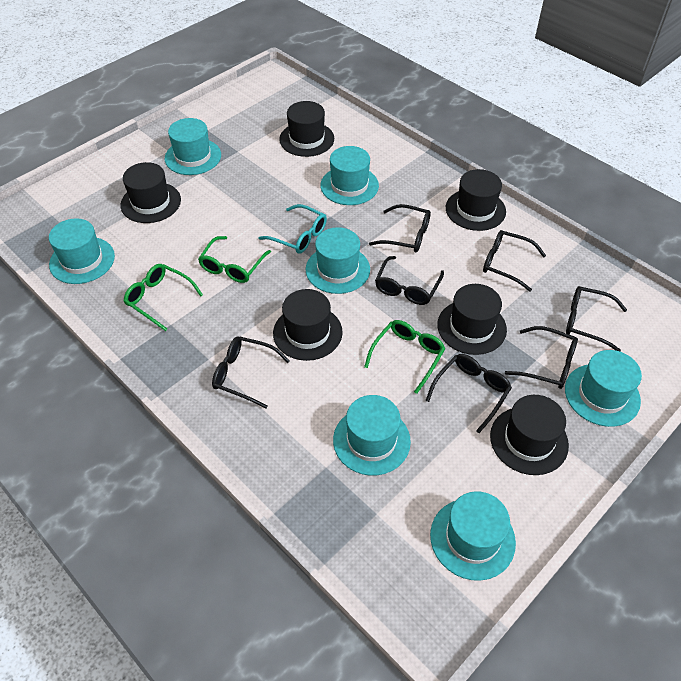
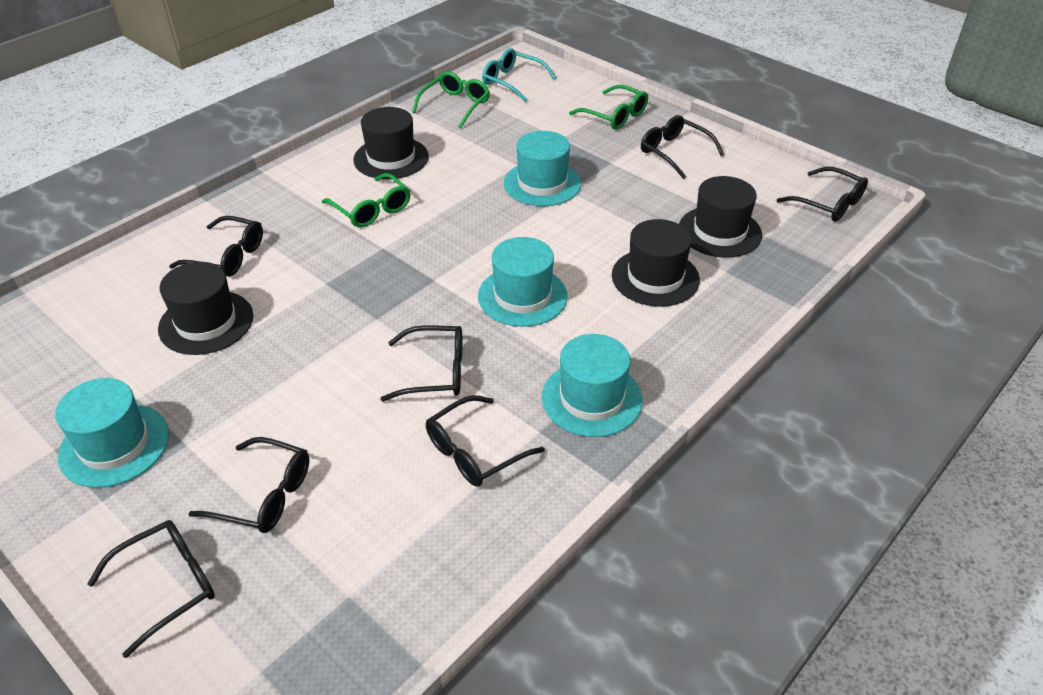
black hat: [121,162,181,223] [273,289,343,361] [279,101,334,157] [437,284,507,355] [446,169,506,231] [490,395,569,475] = 6 -> [158,262,253,355] [353,107,429,179] [612,219,700,307] [679,176,762,258] = 4
turquoise hat: [49,218,115,284] [165,118,221,175] [305,227,370,294] [320,146,379,205] [333,395,411,476] [430,491,516,581] [565,350,642,427] = 7 -> [55,378,169,488] [478,237,568,327] [504,131,581,206] [542,334,643,437] = 4

